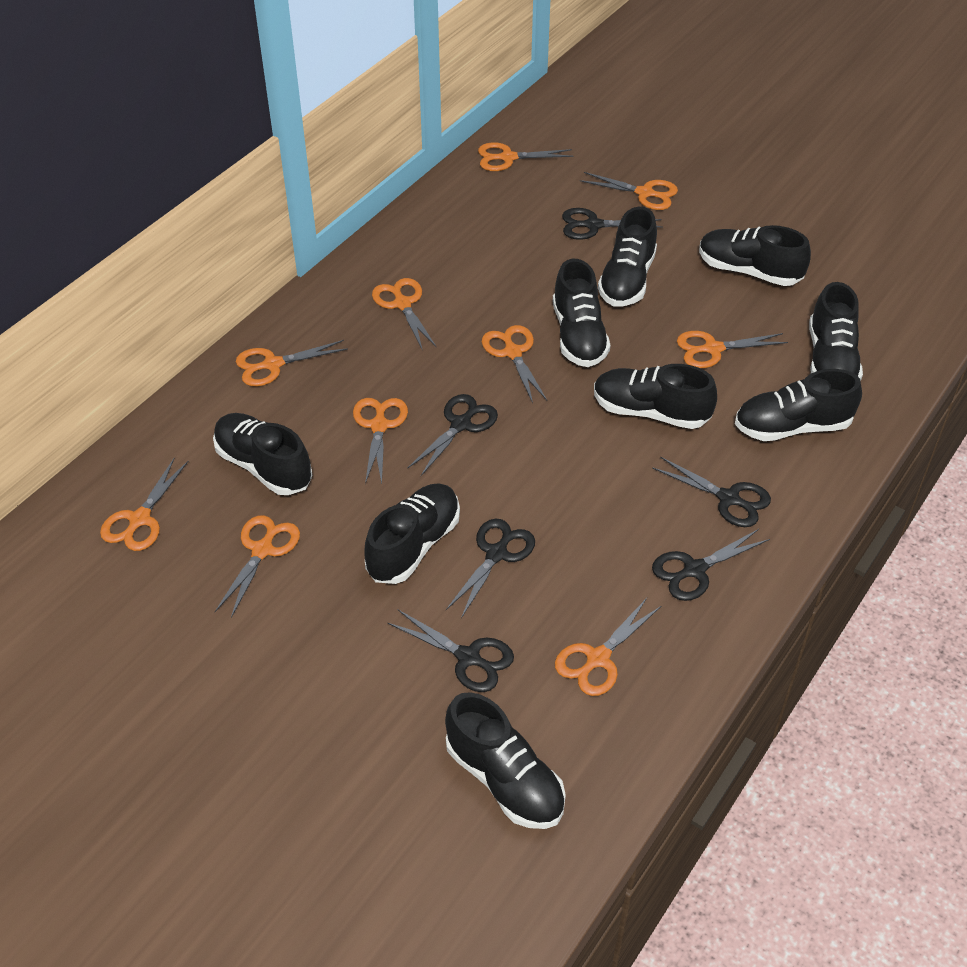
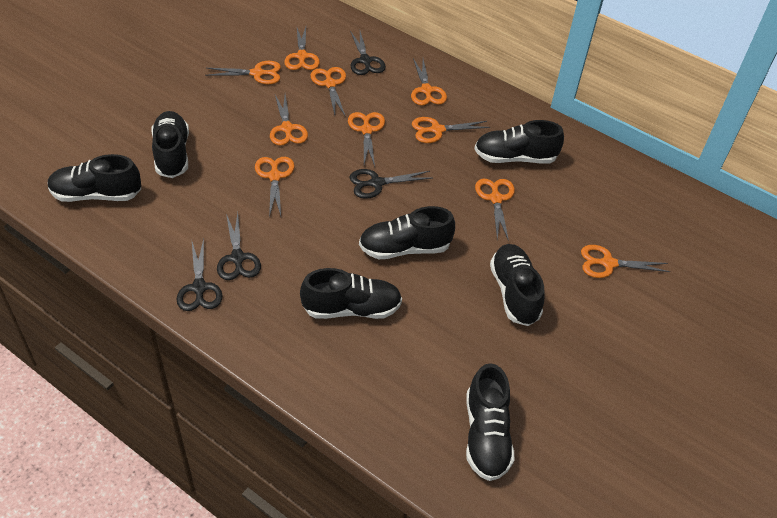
black scissors: [388,610,514,692] [408,394,498,476] [446,519,535,618] [562,208,663,240] [652,456,771,527] [652,529,770,601] = 6 -> [176,239,223,311] [217,213,261,280] [349,169,432,199] [350,31,386,75] = 4
black shoe: [213,413,312,495] [364,484,460,584] [445,692,566,829] [553,258,611,367] [594,364,717,429] [598,207,657,306] [699,225,811,286] [735,369,862,441] [809,282,863,381] = 9 -> [47,154,141,202] [151,111,189,178] [300,268,402,319] [359,206,455,259] [466,363,515,481] [474,120,564,164] [490,244,545,326] = 7

